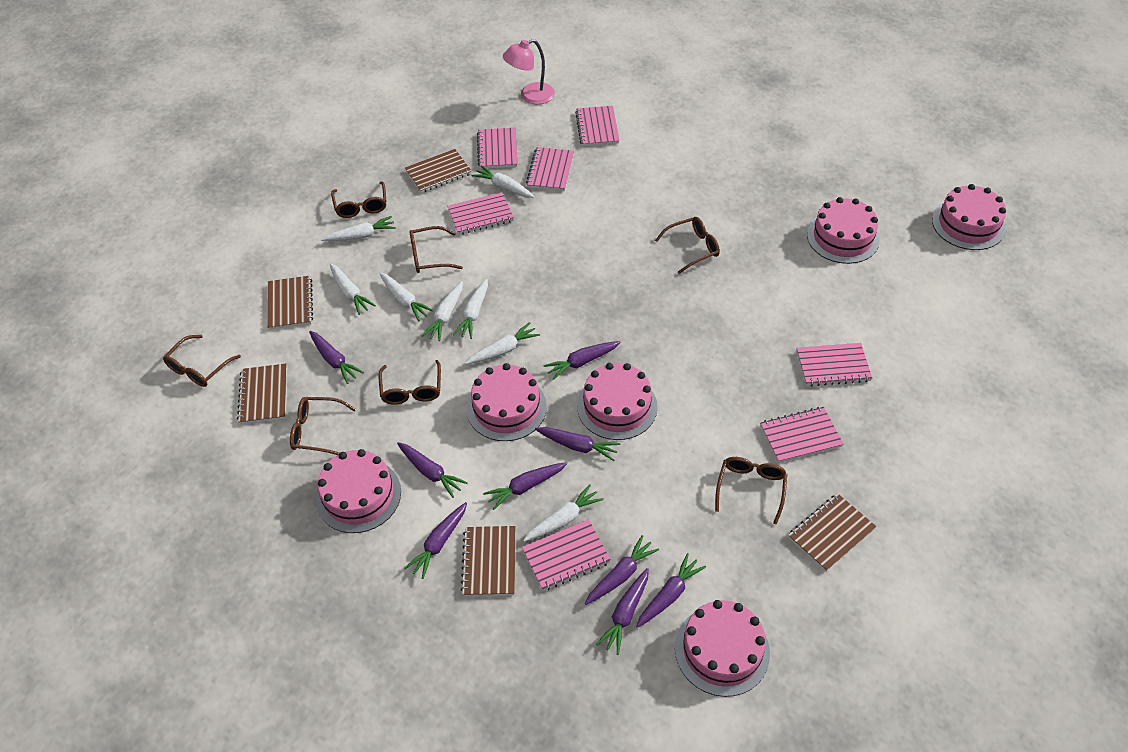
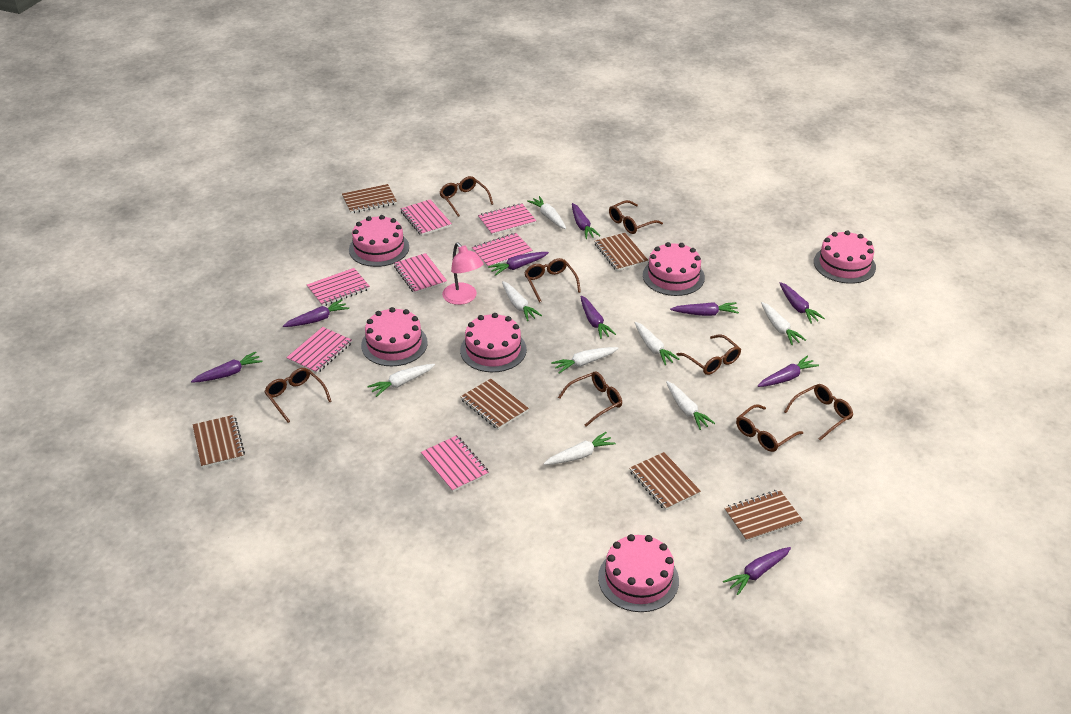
brown glasses: [163,335,241,387] [290,397,356,455] [331,181,386,218] [379,360,441,405] [409,226,463,273] [655,217,720,274] [715,457,788,525] = 7 -> [264,368,332,423] [440,176,493,217] [524,258,581,303] [558,371,622,427] [609,200,663,234] [676,334,741,375] [736,404,803,452] [784,384,853,440] = 8
brown notebook: [237,364,287,424] [267,276,313,330] [405,149,472,193] [460,526,516,596] [788,493,877,572] = 5 -> [193,415,245,468] [342,184,397,214] [460,379,529,430] [595,233,648,271] [629,452,701,511] [724,490,803,542] = 6

